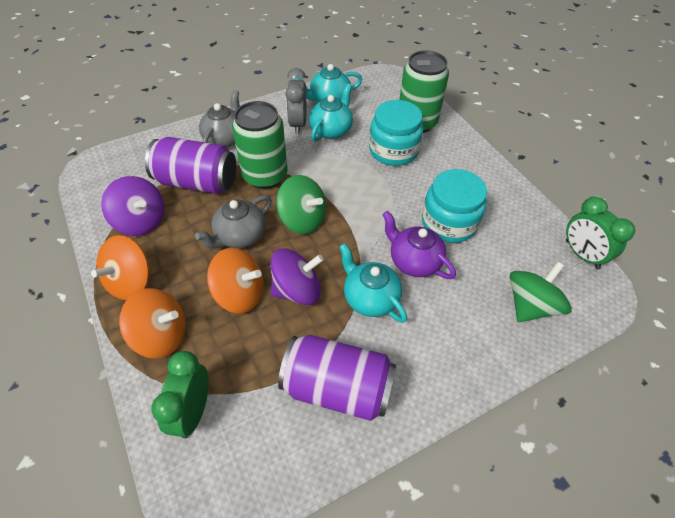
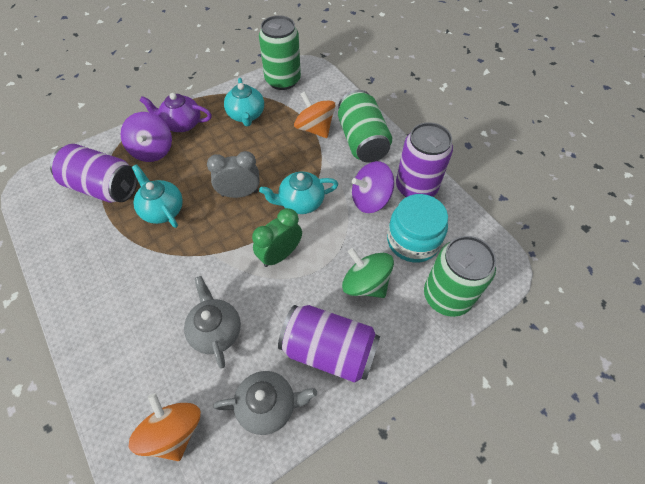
green can: [232,101,288,189] [399,50,449,133] = 2 -> [259,15,301,90] [338,90,392,162] [424,236,496,317] = 3
green clock: [151,351,209,439] [566,196,635,269] = 2 -> [252,208,302,267] = 1
green spinning top: [276,175,326,234] [510,261,572,322] = 2 -> [342,248,394,298] = 1
orange spinning top: [91,235,150,300] [119,288,186,358] [207,248,264,313] = 3 -> [129,393,201,461] [294,91,336,138] = 2
purple can: [145,137,236,194] [278,335,396,421] = 2 -> [50,144,138,202] [278,305,380,383] [396,122,453,197] = 3
turquoise jar: [369,100,424,166] [422,169,487,243] = 2 -> [387,194,448,263] = 1

